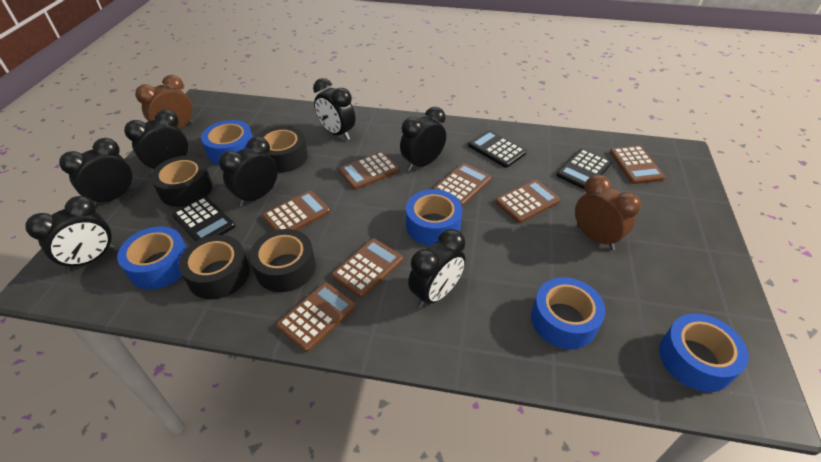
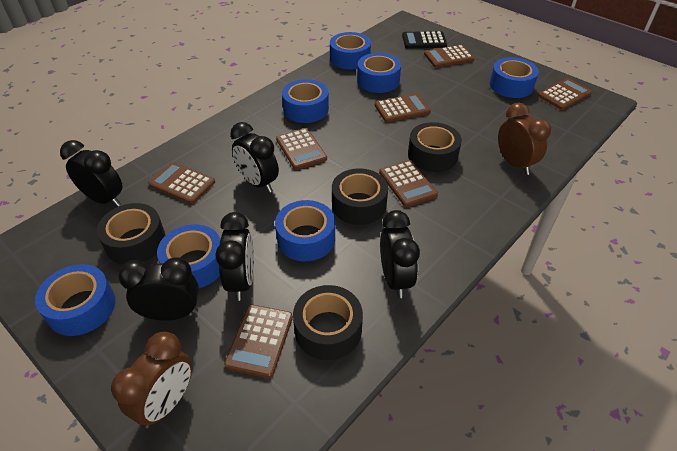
black calculator: [172,197,235,242] [468,130,526,168] [556,149,611,190] = 3 -> [402,31,447,48] = 1
black clock: [25,196,115,271] [59,138,135,207] [124,110,188,174] [219,136,277,207] [313,78,355,140] [400,107,446,171] [408,229,466,308] = 7 -> [60,140,123,207] [118,257,198,321] [215,212,254,301] [230,122,279,193] [380,210,420,298] = 5
blue tape: [117,227,187,289] [201,120,253,165] [406,189,462,246] [531,277,605,349] [659,314,749,392] = 5 -> [35,264,115,336] [157,224,220,288] [275,200,335,261] [282,79,329,123] [330,32,371,70] [357,53,401,93] [490,57,539,98] = 7

